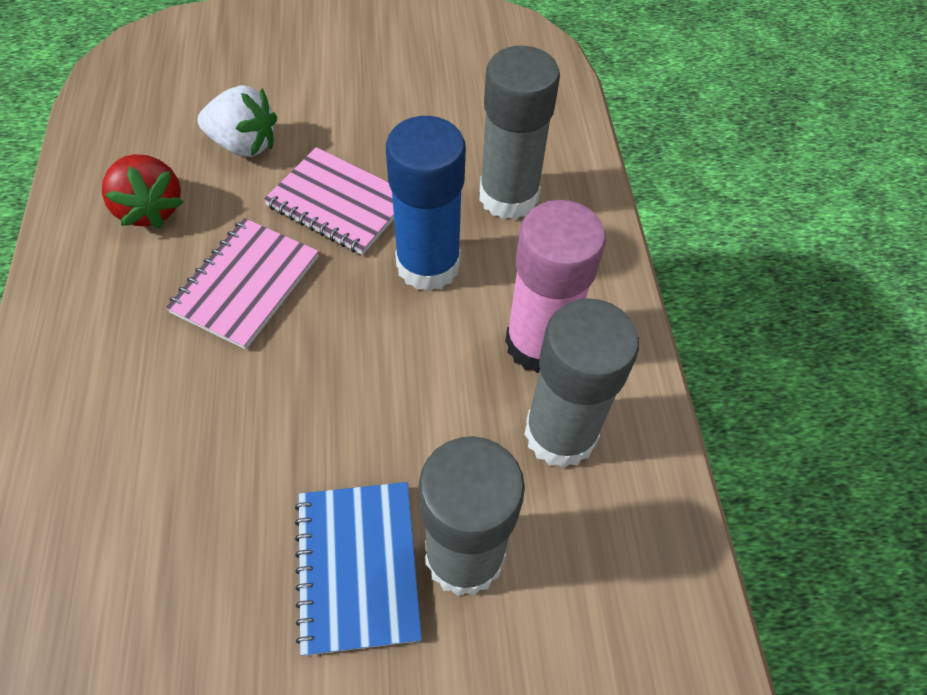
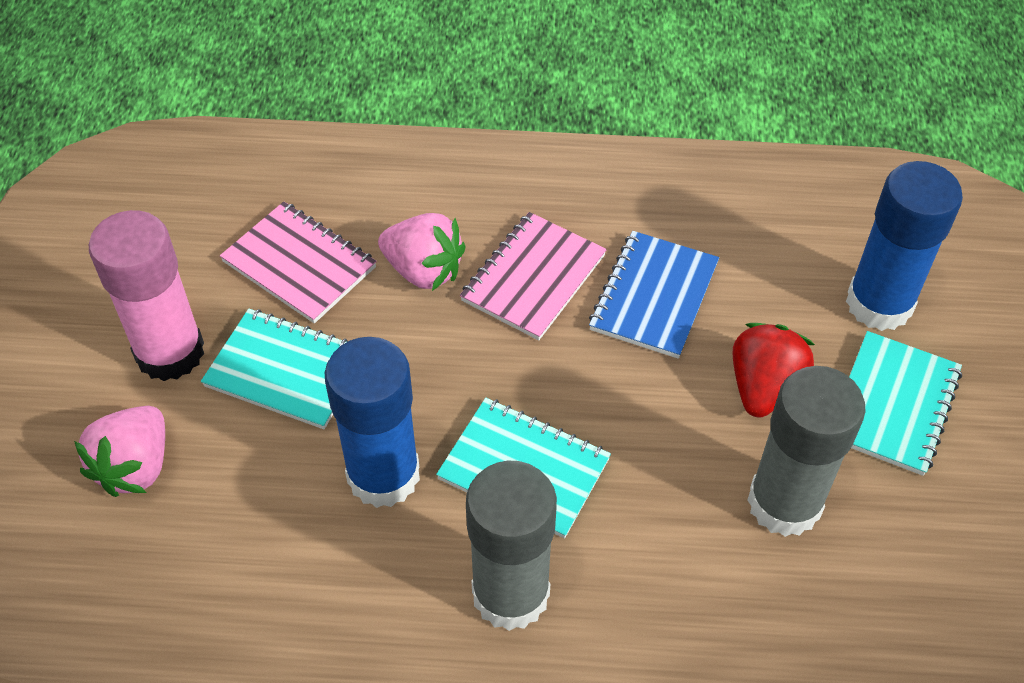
blue glue stick: [386,116,466,291] = 1 -> [325,337,420,508] [846,161,963,331] = 2
grey glue stick: [419,436,525,596] [479,46,560,220] [524,298,639,468] = 3 -> [466,461,557,631] [747,366,866,537] = 2
pink strawberry: none = 0 -> [74,406,165,497] [378,213,466,291] = 2
turquoise notebook: none = 0 -> [201,309,348,429] [436,398,611,538] [849,331,962,476] = 3
white strawberry: [198,86,277,157] = 1 -> none = 0

